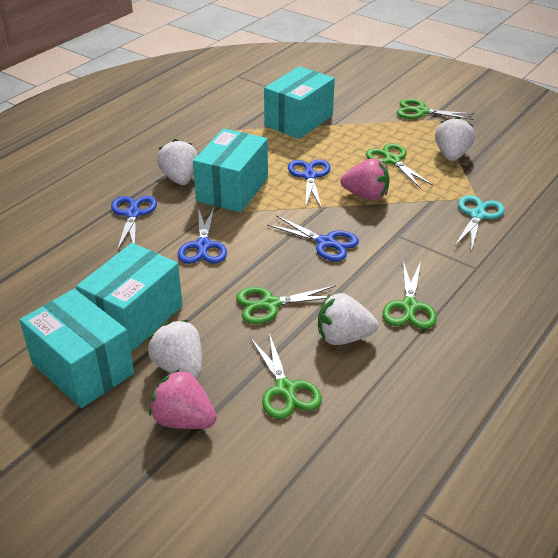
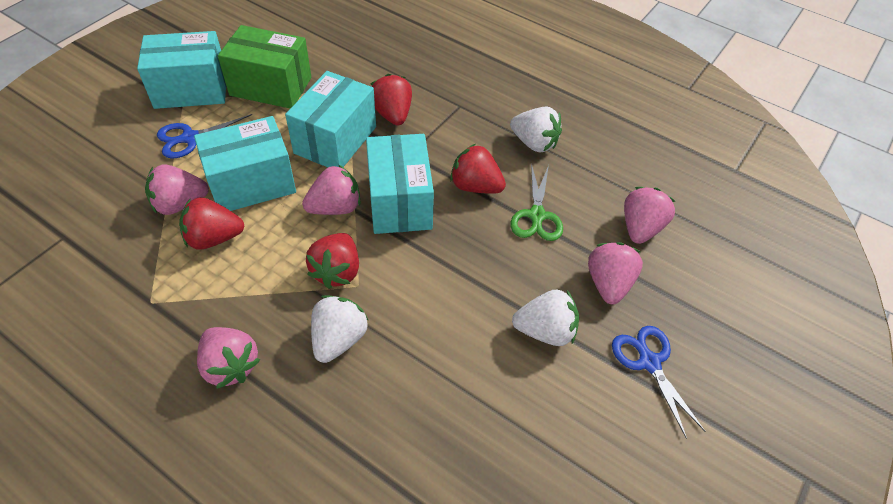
blue scissors: [111,196,157,251] [178,207,227,264] [267,215,359,261] [288,160,331,209] = 4 -> [157,114,252,158] [612,326,706,439] = 2
green box: none = 0 -> [218,25,311,108] = 1
green scissors: [236,285,336,324] [251,333,322,419] [366,143,433,189] [383,261,437,329] [397,99,474,120] = 5 -> [511,163,563,241] = 1
pink strawberry: [149,369,217,429] [340,158,390,201] = 2 -> [145,165,209,215] [197,327,260,389] [302,164,361,215] [588,242,643,304] [624,187,675,244] = 5
red strawberry: none = 0 -> [179,197,245,250] [306,233,359,289] [370,74,412,125] [450,144,506,194] = 4
turquoise scissors: [454,195,505,251] = 1 -> none = 0
white strawberry: [148,320,202,379] [157,139,198,185] [318,293,378,345] [435,117,475,161] = 4 -> [311,295,369,363] [510,106,562,153] [512,290,579,346] = 3

